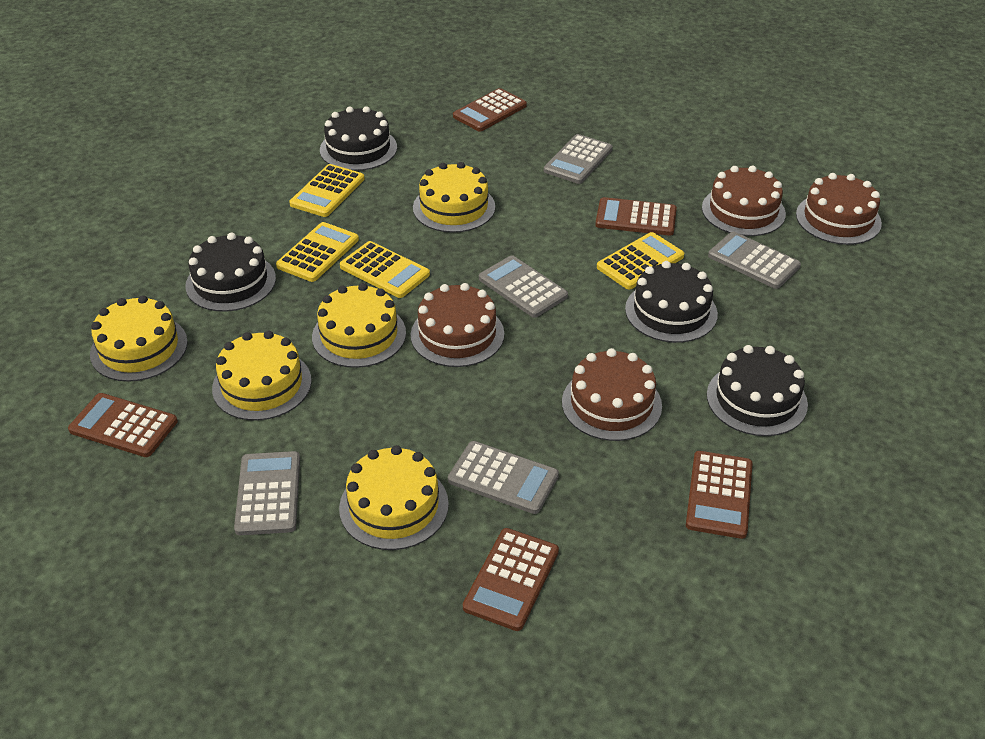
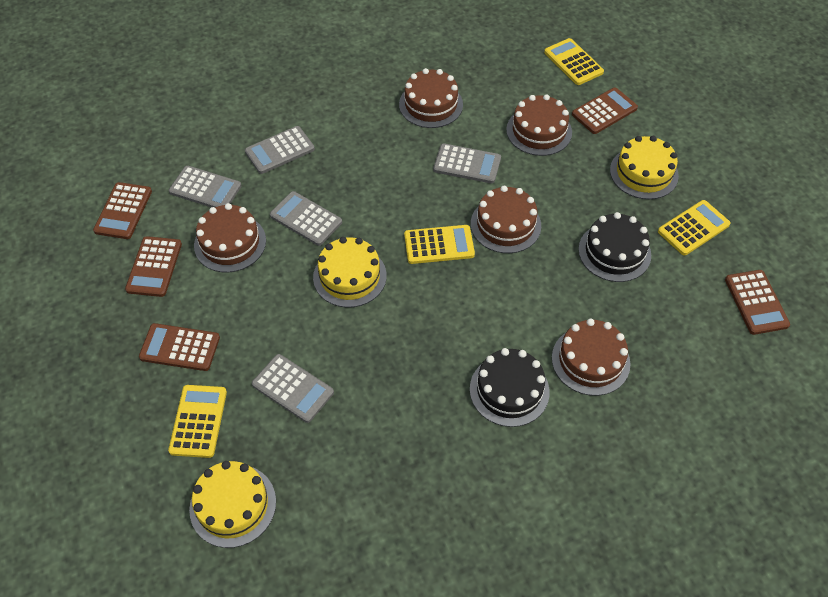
black cake: [185,233,276,312] [320,106,397,171] [625,261,718,343] [707,345,808,436] = 4 -> [470,348,550,427] [578,212,651,282] = 2
brown cake: [411,283,504,367] [562,348,662,441] [702,166,786,236] [796,173,882,245] = 4 -> [194,203,266,272] [399,68,463,128] [471,186,541,253] [506,94,572,156] [552,319,630,396] = 5
yellow cake: [90,295,188,382] [212,331,312,420] [312,283,406,368] [339,445,449,550] [413,162,495,233] = 5 -> [189,461,276,548] [313,237,387,308] [610,136,679,199] = 3

